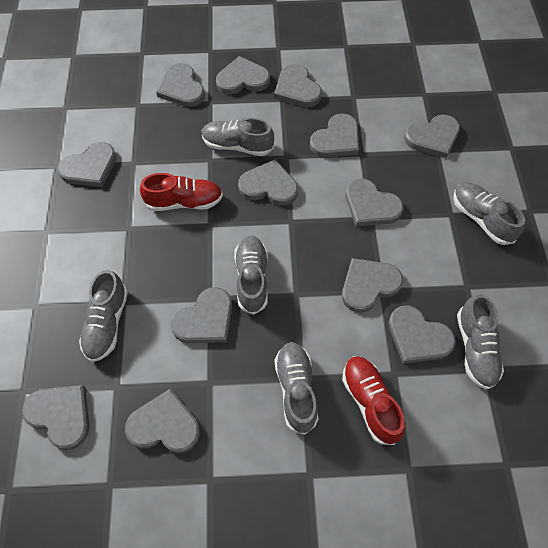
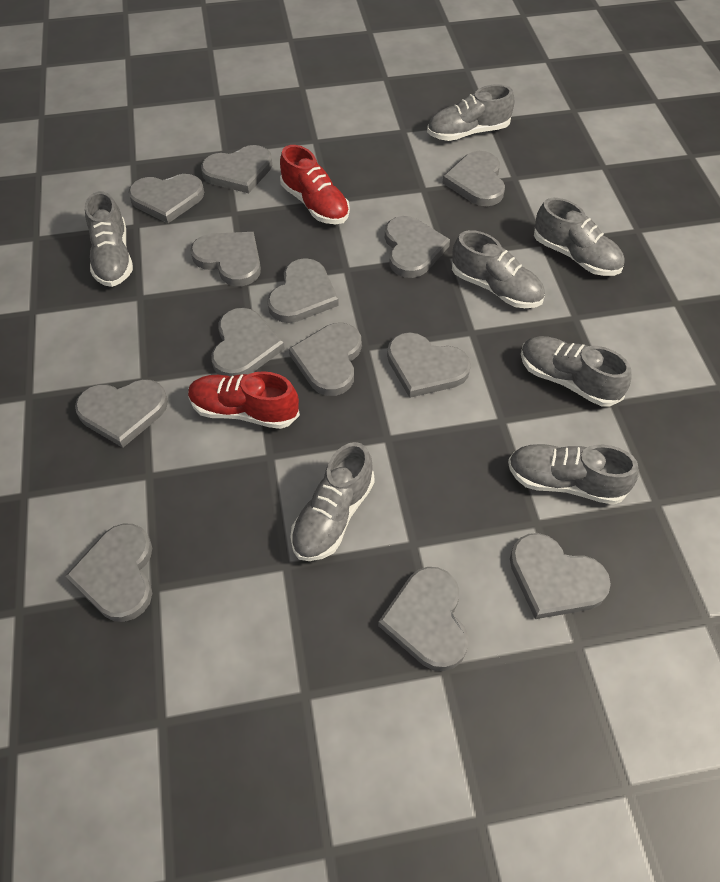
grey shoe: [79,270,128,362] [202,118,274,156] [234,236,268,315] [275,342,318,435] [453,183,525,245] [457,294,504,390] = 6 -> [85,191,133,287] [290,442,375,561] [427,84,514,141] [452,230,545,308] [508,444,639,505] [521,336,632,407] [534,198,624,276] = 7

